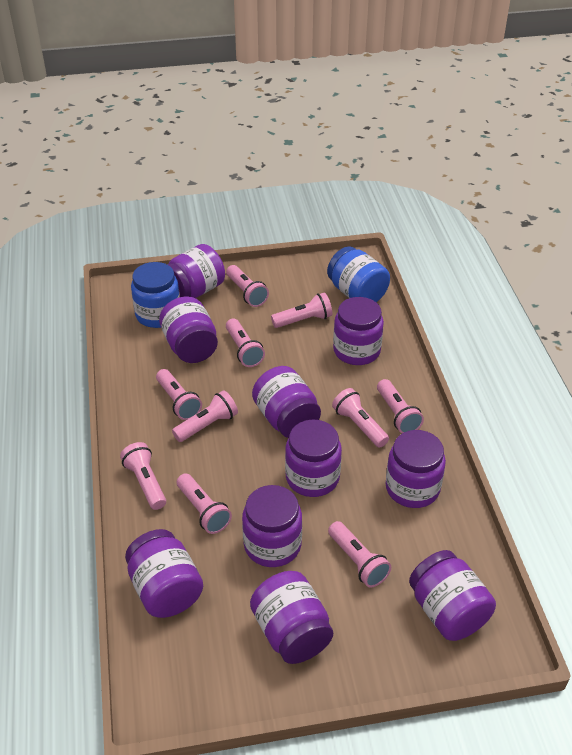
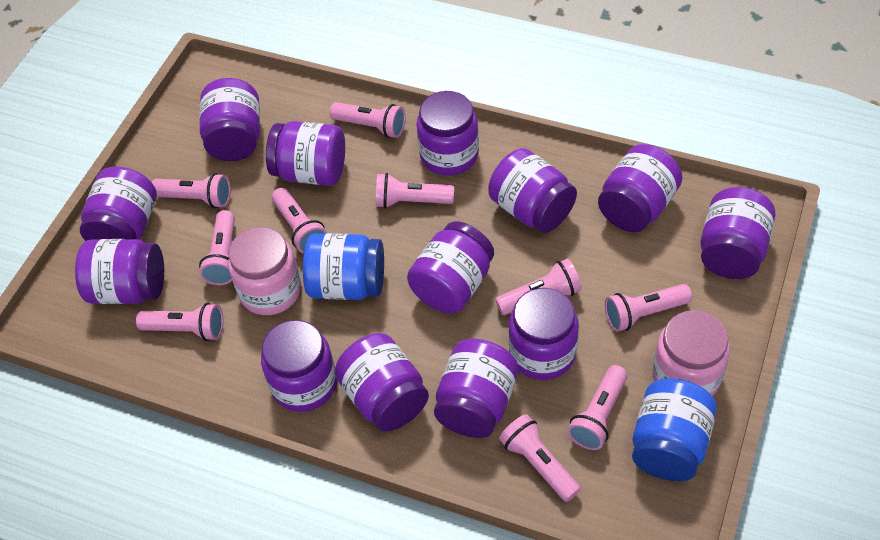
pink jar: none = 0 -> [228,227,301,315] [653,311,730,396] = 2
purple jar: [125,529,203,618] [159,296,218,363] [168,244,225,298] [242,485,302,567] [250,571,333,664] [252,366,321,438] [285,420,342,497] [333,297,384,365] [386,430,446,508] [409,550,496,641] = 10 -> [75,239,164,304] [80,166,157,241] [200,78,260,161] [261,320,337,412] [266,121,345,186] [335,333,429,432] [407,221,494,313] [417,91,479,176] [434,339,519,438] [488,148,577,233] [509,288,579,380] [598,144,682,232] [701,187,775,279] = 13

